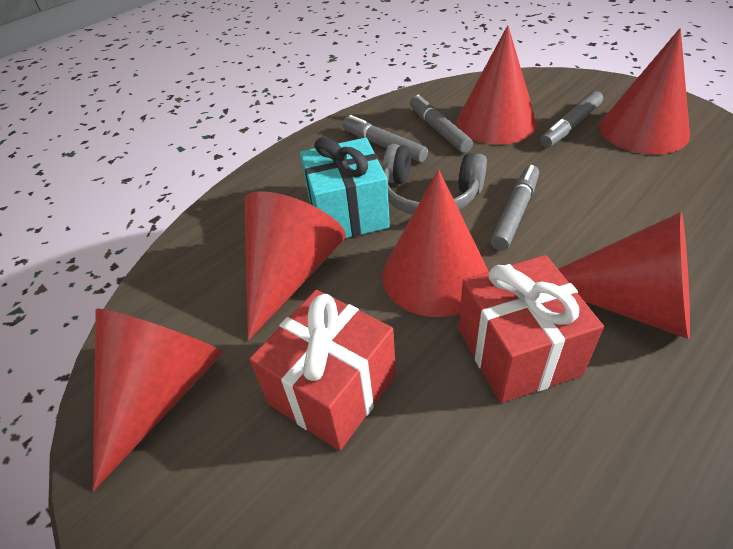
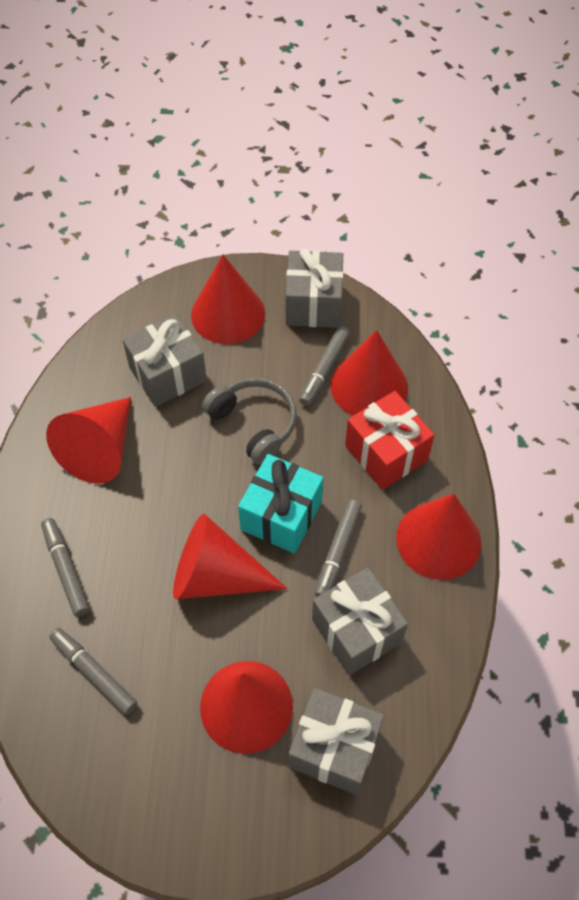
grey gift: none = 0 -> [122,314,207,407] [286,248,343,328] [289,688,384,795] [312,567,408,675] = 4
red gift: [249,290,396,451] [458,255,604,403] = 2 -> [345,391,434,490] = 1

